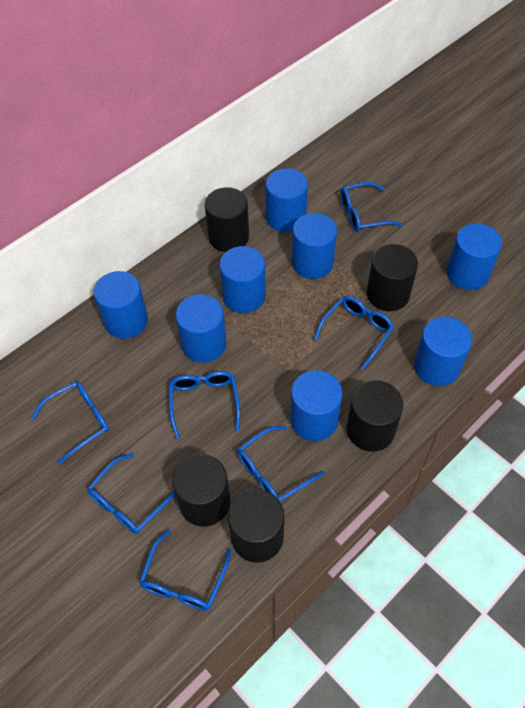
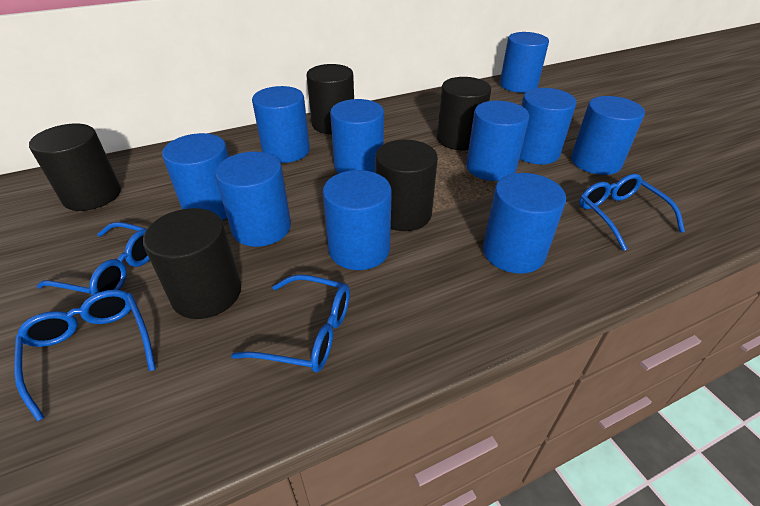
blue cylinder: [94,271,148,339] [176,294,226,363] [219,246,266,313] [266,168,308,233] [290,370,343,441] [292,213,337,279] [414,317,472,386] [446,223,502,290] = 8 -> [162,133,229,220] [215,152,291,247] [252,86,310,163] [323,170,392,270] [330,99,384,173] [466,101,529,181] [483,173,566,274] [500,32,549,93] [519,88,577,164] [571,96,645,175] = 10
blue glasses: [31,381,109,464] [87,453,175,534] [139,529,231,611] [169,371,240,439] [237,426,324,501] [314,296,394,370] [340,182,402,232] = 7 -> [14,290,156,422] [36,222,150,295] [231,274,350,372] [579,174,685,251] = 4

